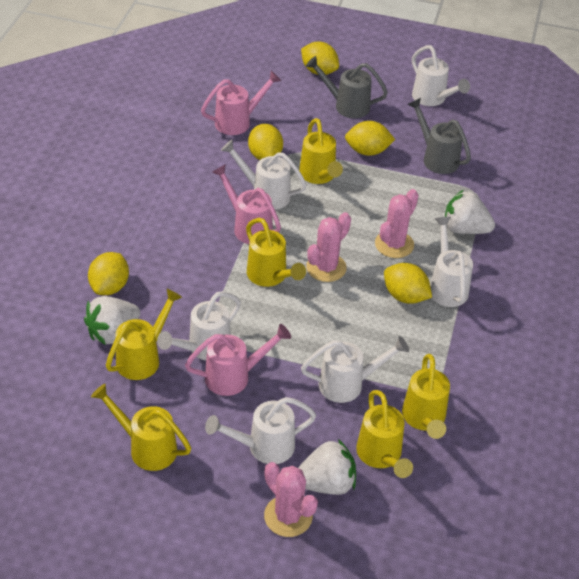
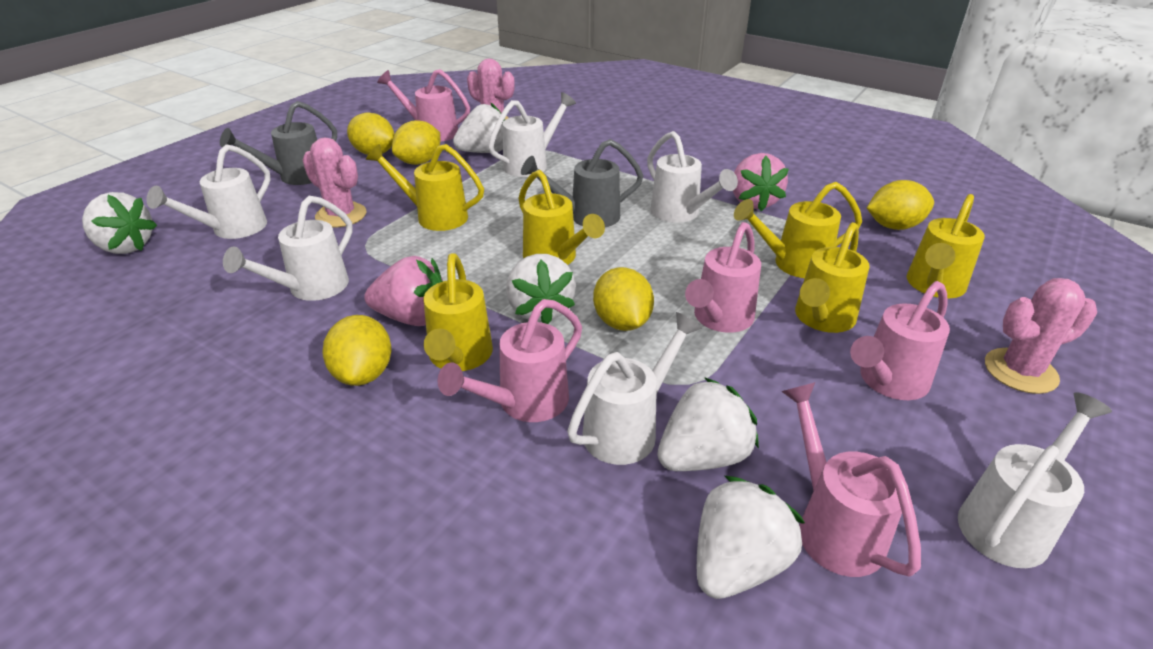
pink strawberry: none = 0 -> [364,256,443,326] [733,153,789,211] = 2
pink watering can: [185,324,291,396] [201,71,281,135] [212,164,281,244] = 3 -> [377,69,470,142] [438,299,582,422] [685,222,761,333] [781,382,921,577] [850,281,950,400] = 5
white strawberry: [84,296,140,345] [298,439,356,495] [445,190,495,234] = 3 -> [82,192,157,254] [453,102,506,153] [506,254,576,324] [657,377,759,471] [697,476,805,599] = 5

